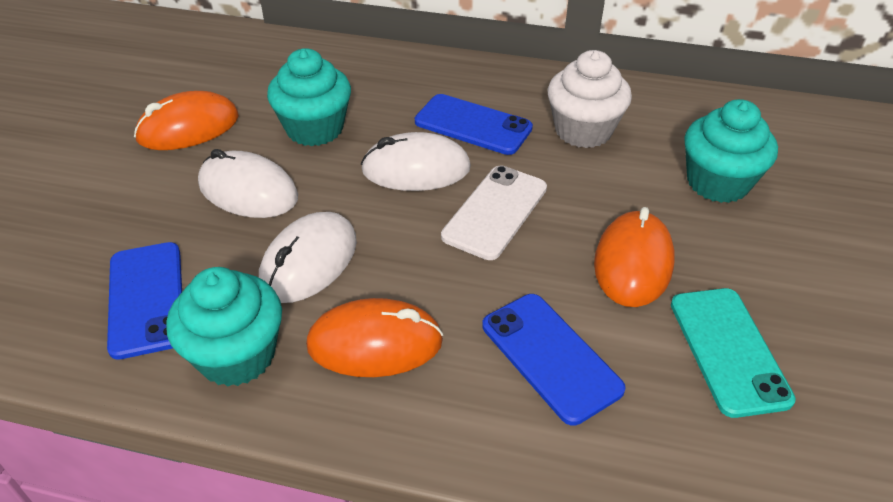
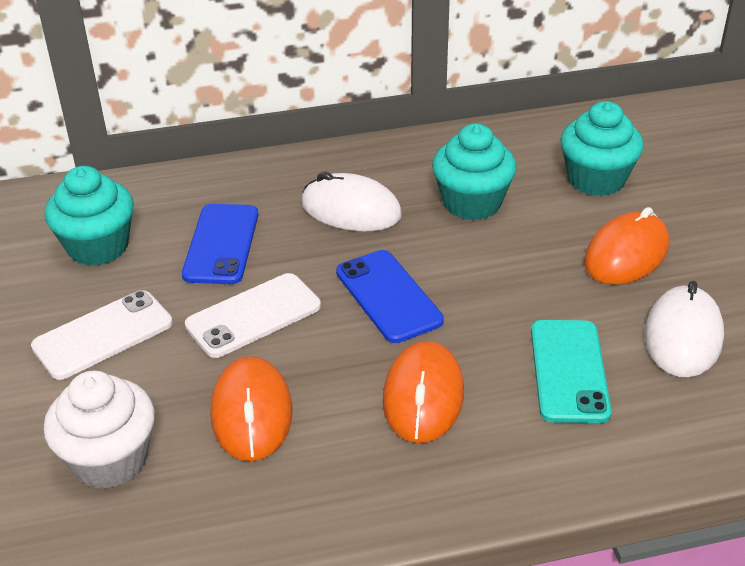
blue phone: [107,242,182,360] [415,94,533,155] [482,294,626,425] = 3 -> [182,204,258,284] [336,250,444,343] = 2
white mouse: [198,149,298,218] [259,212,357,303] [361,132,471,191] = 3 -> [301,172,402,231] [645,281,724,377] = 2
white phone: [441,165,547,260] = 1 -> [31,290,173,380] [185,273,321,358] = 2

